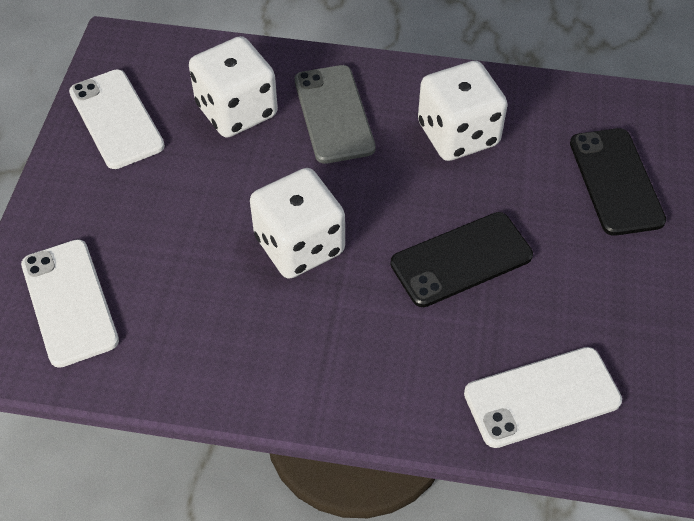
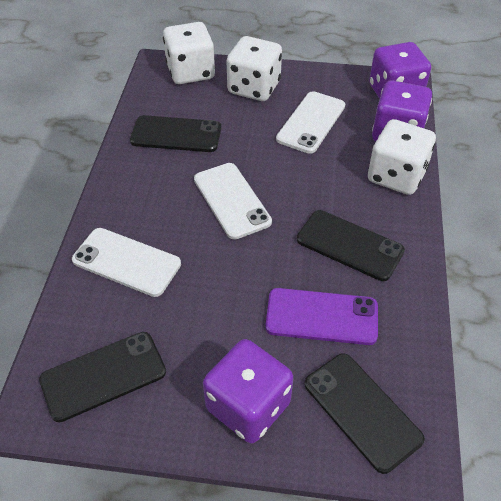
black phone: [390,212,533,307] [570,128,666,236] = 2 -> [39,332,166,422] [130,115,221,152] [297,210,405,281] [304,353,425,474] = 4
grey phone: [295,65,376,164] = 1 -> none = 0
purple dice: none = 0 -> [203,339,293,444] [369,42,431,99] [372,80,432,141] = 3
purple phone: none = 0 -> [265,288,378,345] = 1

